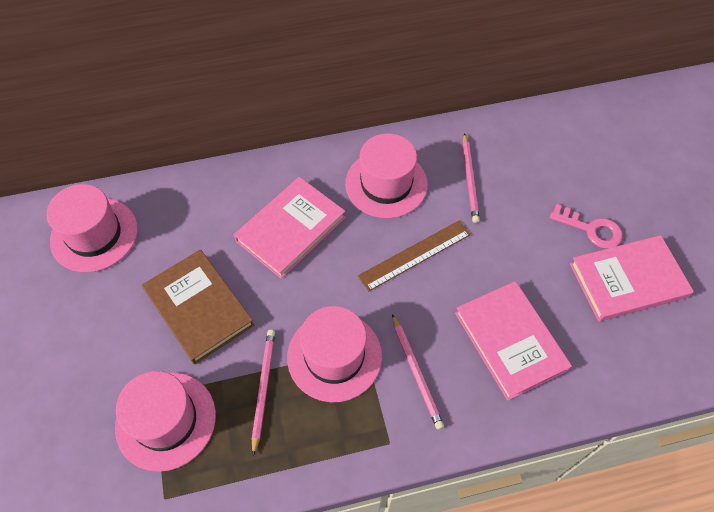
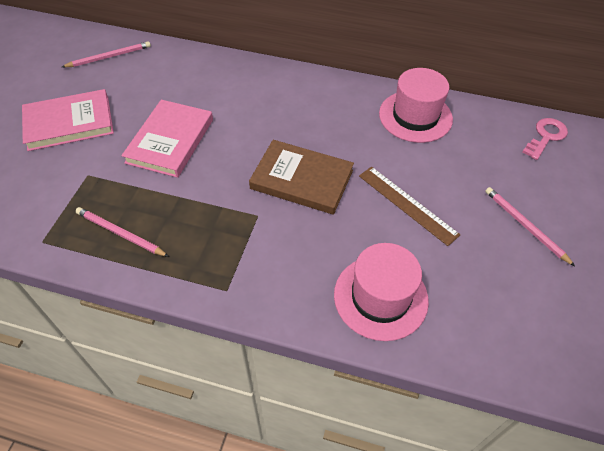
pink book: [234,177,346,279] [455,281,572,401] [570,235,694,322] = 3 -> [22,89,114,151] [121,100,213,178] = 2
pink hat: [47,184,138,272] [115,371,216,472] [287,306,382,402] [345,133,428,219] = 4 -> [334,243,429,341] [379,68,453,143] = 2

